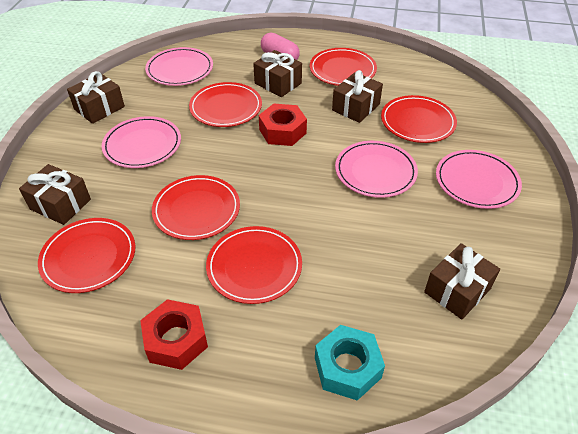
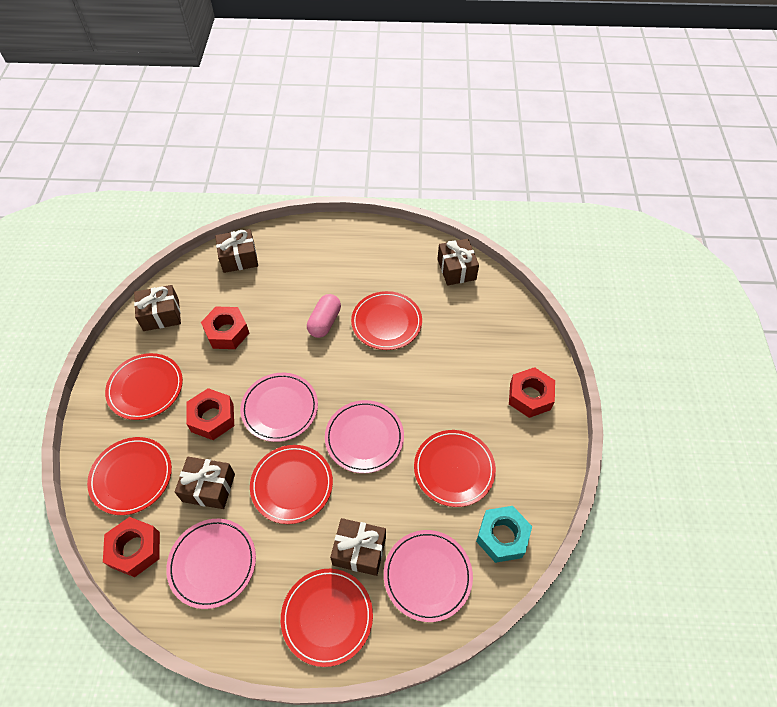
red nut: [140,299,208,370] [259,104,307,146] = 2 -> [103,517,160,577] [186,388,234,440] [201,307,249,349] [509,367,555,418] = 4

